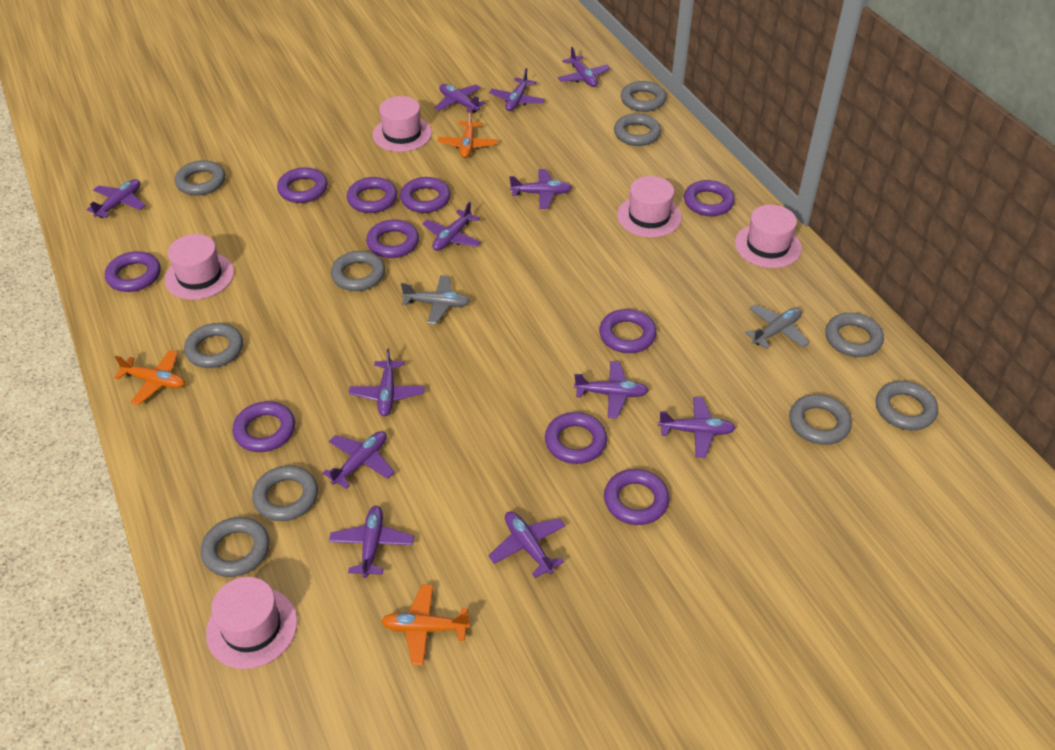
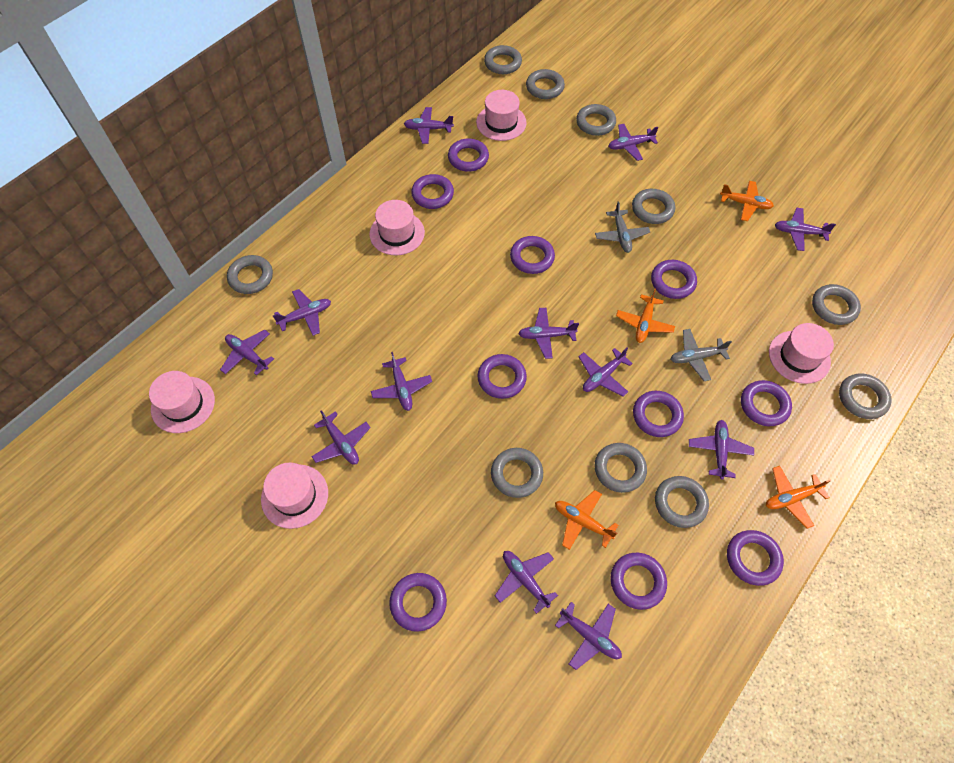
orange plane: [114,350,185,405] [381,584,470,665] [438,110,498,158] = 3 -> [555,490,618,550] [616,289,675,343] [720,181,774,222] [766,466,831,529] = 4

